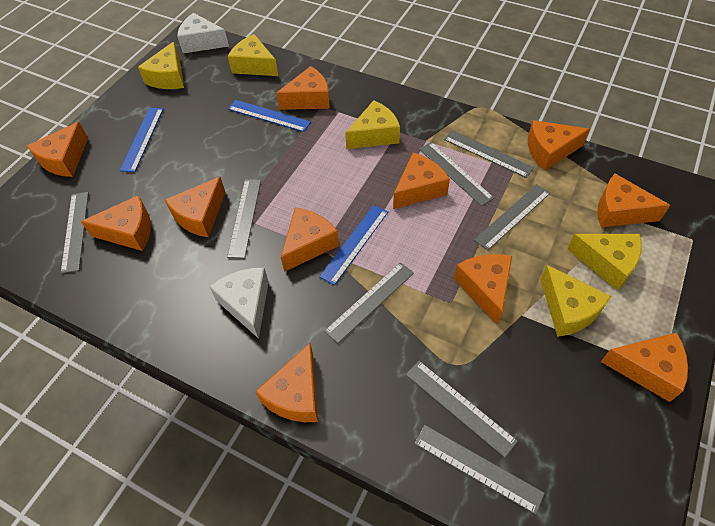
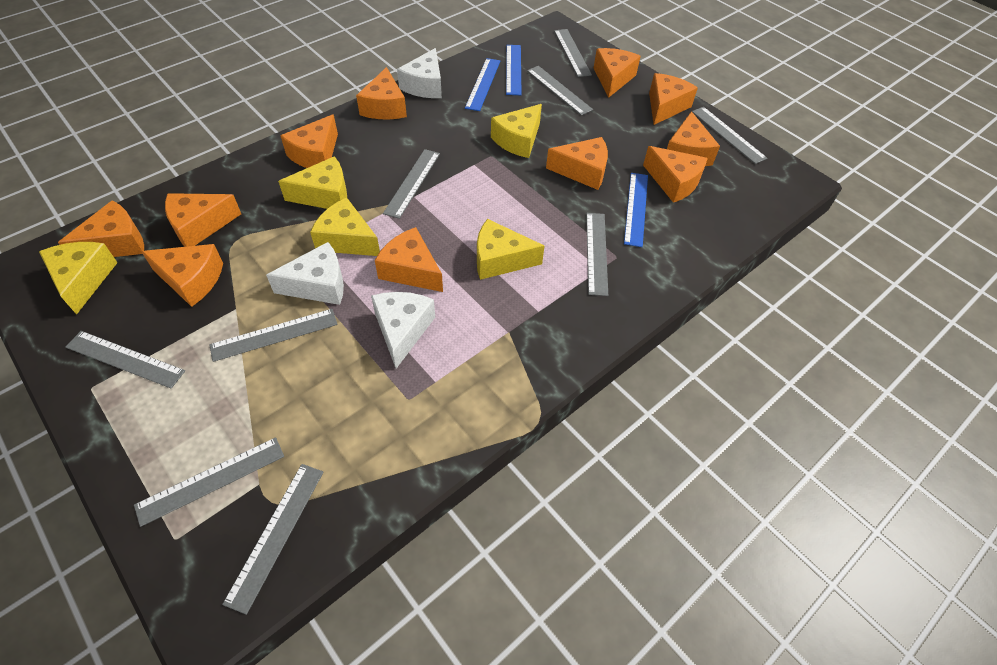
grey ruler: [61,192,89,274] [227,179,261,259] [324,262,414,344] [406,361,518,458] [414,425,545,515] [419,142,494,206] [444,130,534,178] [474,184,550,251] = 8 -> [66,331,185,389] [134,437,284,527] [209,309,338,362] [222,464,324,615] [383,149,440,219] [527,66,593,115] [554,29,592,77] [586,213,608,296] [692,107,767,164] = 9
white cheese: [177,13,229,53] [209,268,269,339] = 2 -> [266,242,344,305] [371,292,435,369] [397,48,442,98] = 3

